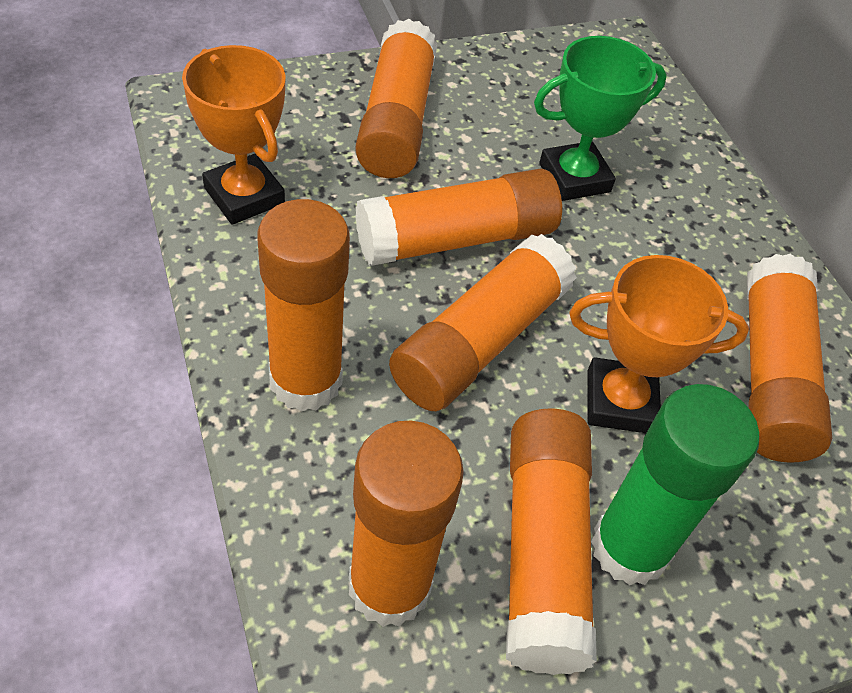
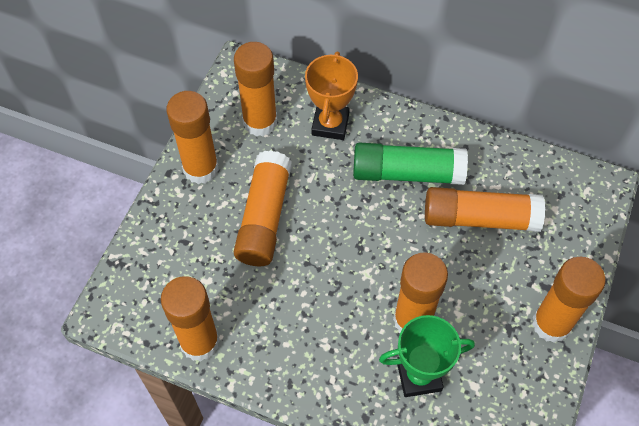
orange trophy: [182,45,286,225] [570,255,749,433] = 2 -> [305,52,358,140] = 1

